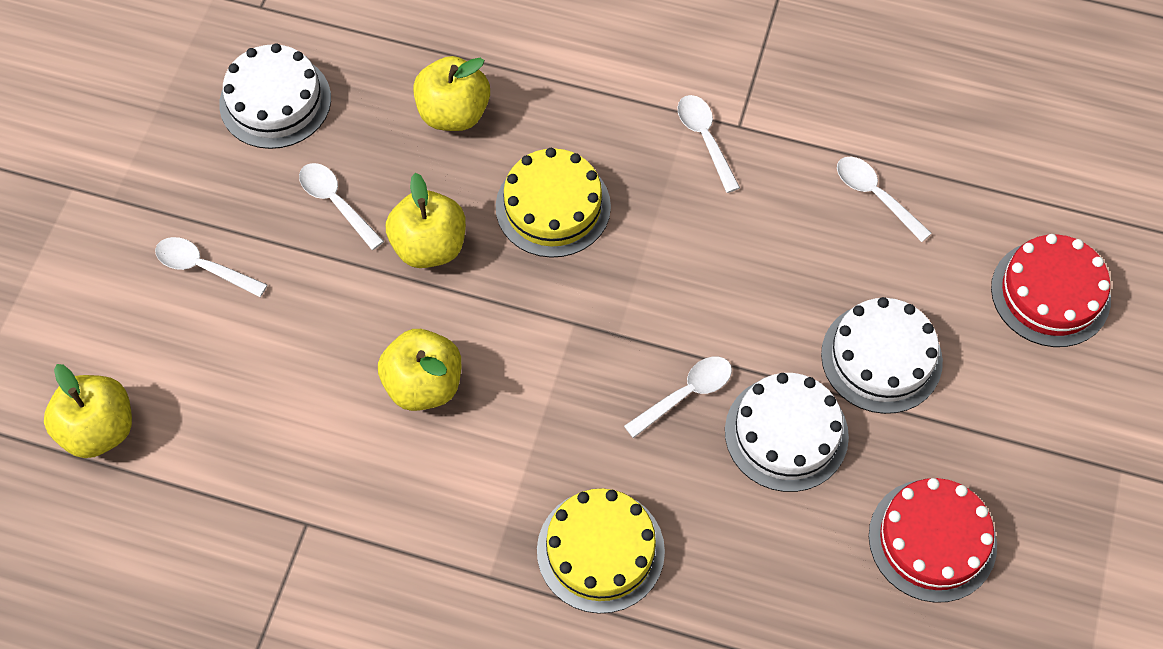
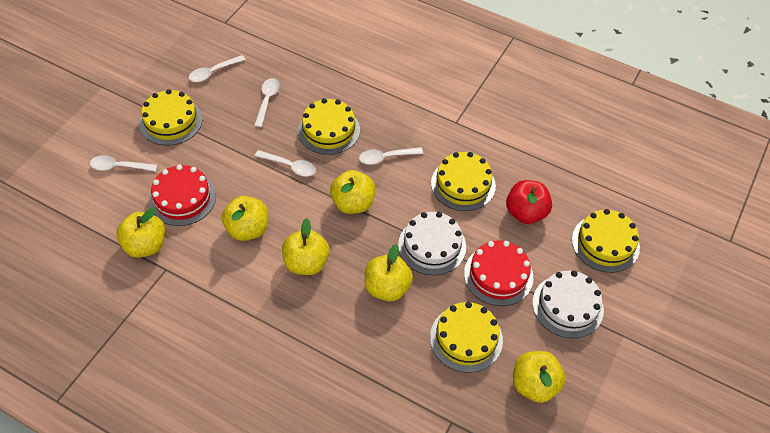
red apple: none = 0 -> [506,180,552,224] = 1
white cake: [219,43,331,149] [725,373,849,492] [821,297,943,414] = 3 -> [398,212,466,275] [533,271,604,338] = 2
yellow apple: [44,364,132,458] [378,329,461,411] [386,173,466,268] [413,56,490,131] = 4 -> [116,208,165,258] [222,196,268,241] [282,218,330,275] [330,170,375,214] [365,244,413,302] [513,351,565,403] = 6
yellow cake: [496,148,611,258] [537,488,665,614] = 2 -> [139,89,203,146] [298,98,360,155] [430,302,503,373] [431,152,496,211] [572,209,640,273] = 5

